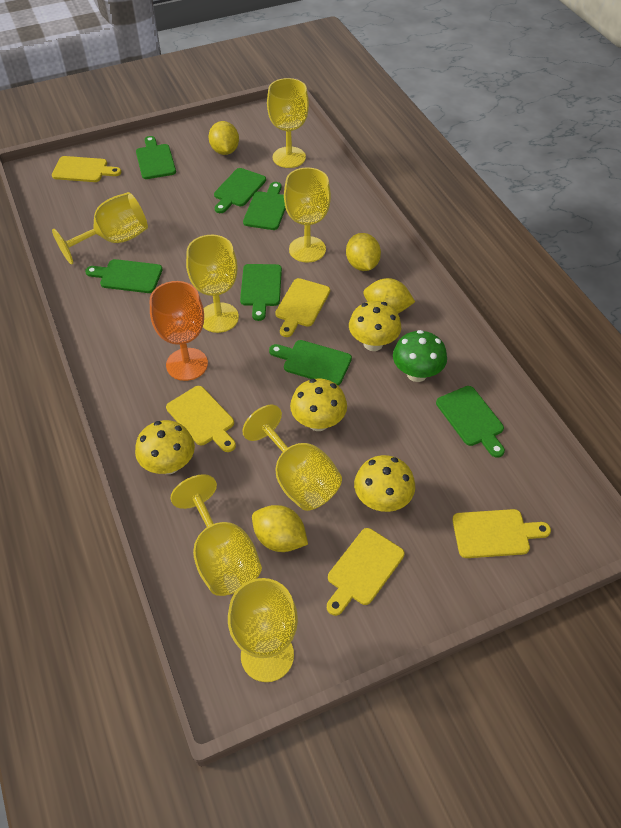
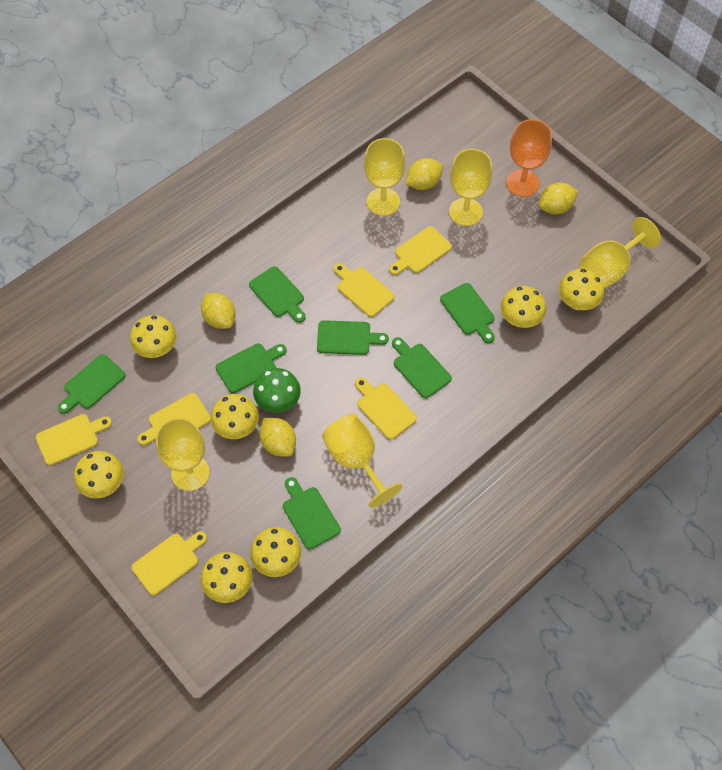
yellow cutting board: [52,156,121,182] [166,386,236,452] [275,278,330,337] [327,528,405,616] [452,509,551,558] = 5 -> [36,414,112,465] [132,531,207,595] [137,393,211,445] [334,263,395,317] [355,377,417,440] [389,226,452,275] = 6
yellow goblet: [52,192,148,264] [171,474,262,596] [186,235,239,333] [228,578,298,682] [242,404,342,511] [267,78,309,168] [284,167,331,263] = 7 -> [156,418,210,491] [322,414,402,508] [364,138,405,216] [449,149,492,226] [579,217,661,289] = 5
yellow mushroom: [135,420,195,474] [290,378,347,431] [349,301,401,351] [354,455,415,512] = 4 -> [74,451,124,498] [130,315,177,358] [201,552,252,603] [211,394,259,439] [250,527,301,577] [500,286,546,328] [559,269,604,310] = 7

